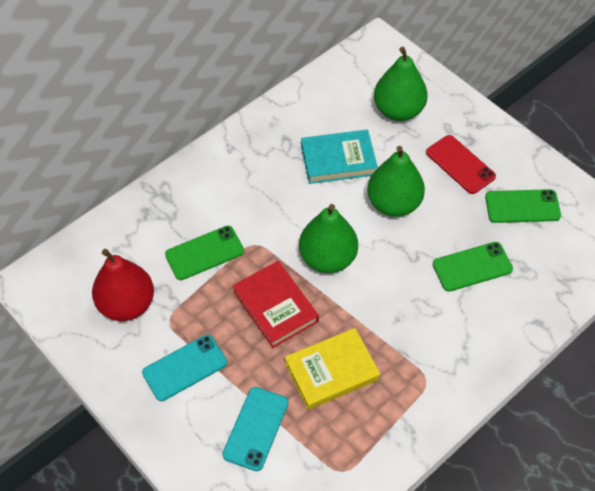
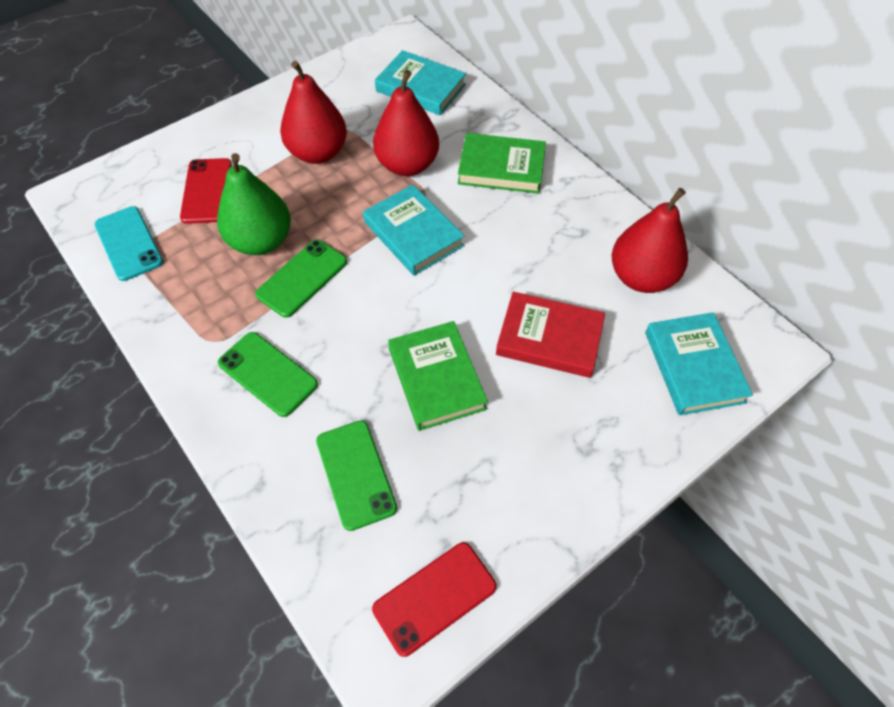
green book: none = 0 -> [388,321,488,431] [458,133,546,194] = 2
green pear: [299,204,358,273] [367,146,425,217] [374,47,428,121] = 3 -> [217,153,291,255] = 1
red pear: [92,249,154,321] = 1 -> [280,61,347,164] [373,70,439,176] [612,188,688,293] = 3
red phone: [426,135,496,194] = 1 -> [180,158,232,224] [372,542,497,657] = 2
turquoise book: [301,130,378,184] = 1 -> [363,184,464,276] [375,50,466,115] [645,312,753,416] = 3
turquoise phone: [142,335,227,401] [223,387,288,471] = 2 -> [94,206,163,281] = 1
yellow book: [285,328,380,410] = 1 -> none = 0

